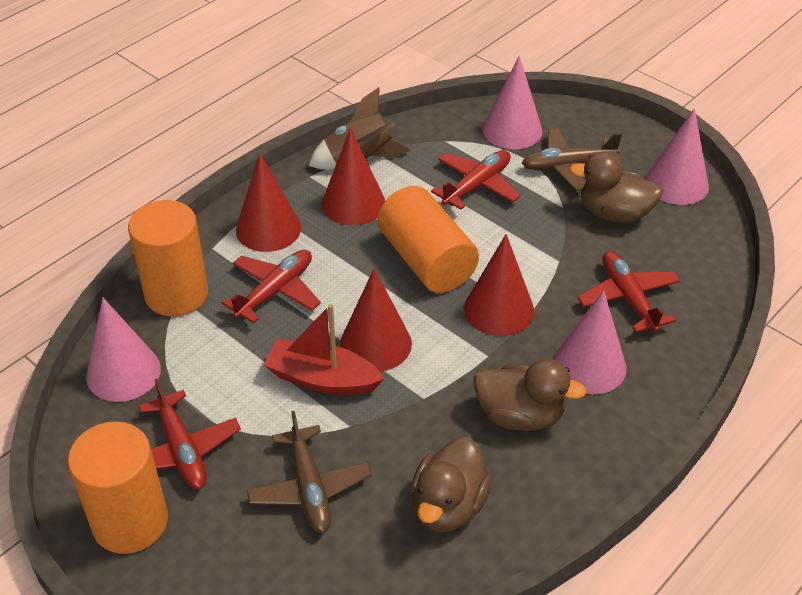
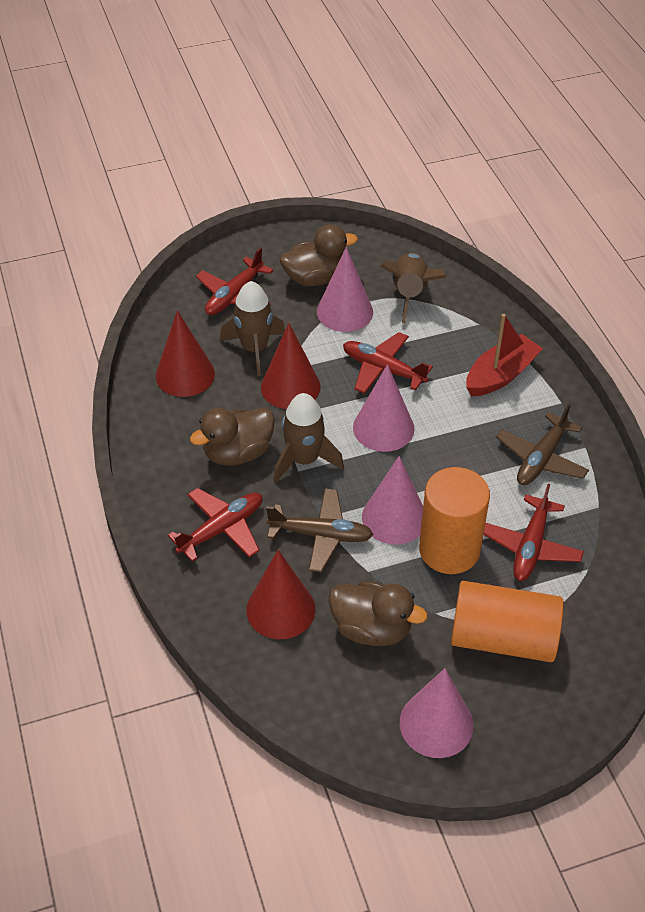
brown rocket: [309,87,411,170] = 1 -> [220,281,285,376] [274,393,344,483] [380,253,446,323] = 3
orange cylinder: [68,421,168,554] [128,200,208,316] [378,186,479,293] = 3 -> [419,467,490,574] [451,581,564,662] = 2
red cone: [236,154,301,252] [322,128,385,225] [340,268,412,371] [464,234,534,336] = 4 -> [156,311,215,397] [246,550,315,639] [261,323,321,409] = 3

